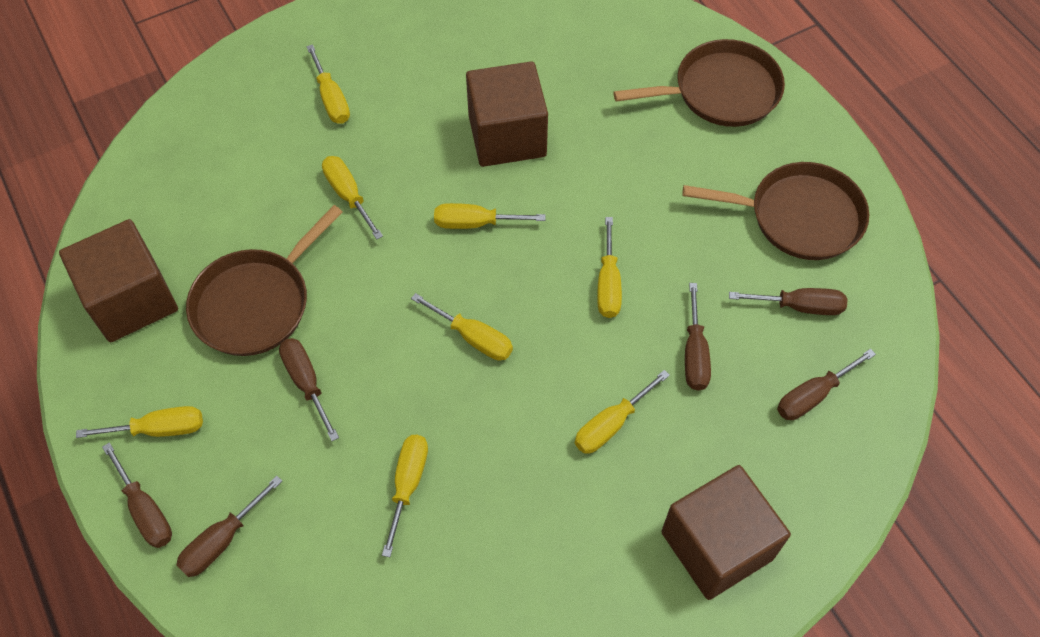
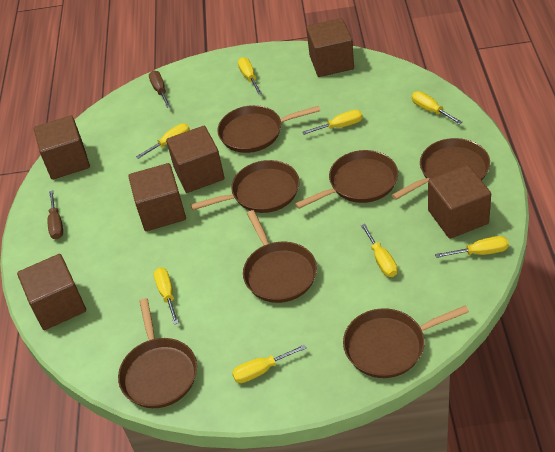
brown cube: [59,219,178,342] [466,61,548,167] [661,465,791,600] = 3 -> [17,254,86,330] [34,115,90,180] [128,163,186,231] [166,126,224,193] [306,18,354,77] [428,165,491,239] = 6
brown pan: [186,205,342,356] [613,39,785,127] [682,162,869,260] = 3 -> [118,298,197,408] [191,160,300,213] [217,105,320,153] [243,210,317,303] [295,150,398,209] [343,305,469,378] [392,138,490,200] = 7
brown screwdriver: [102,442,172,548] [176,476,282,577] [279,338,339,441] [685,283,711,390] [729,288,847,315] [777,349,876,420] = 6 -> [47,190,63,239] [149,71,171,108] = 2

